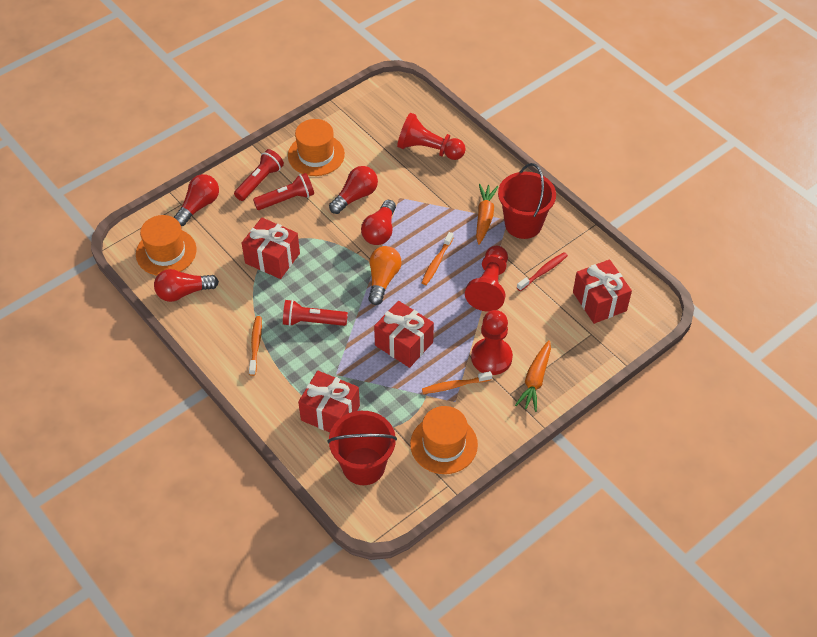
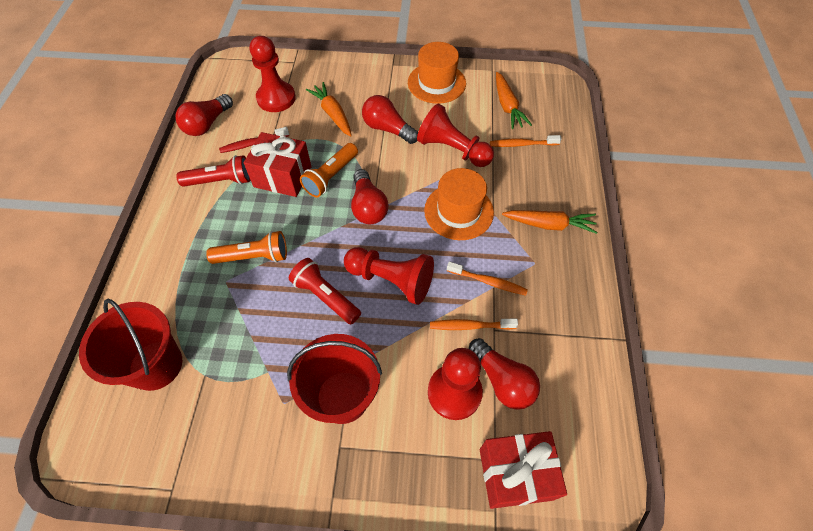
orange carrot: [476,184,499,245] [515,340,551,412] = 2 -> [306,82,352,137] [496,72,532,129] [502,210,597,234] = 3
orange flashlight: none = 0 -> [206,231,287,264] [300,143,358,197] = 2
orange hat: [136,215,197,275] [288,119,345,176] [410,406,478,474] = 3 -> [408,42,466,104] [424,168,494,240] = 2
orange light bulb: [368,246,402,305] = 1 -> none = 0
red flashlight: [234,149,284,201] [253,173,314,210] [283,300,348,326] = 3 -> [176,155,250,187] [289,258,361,324] = 2
red gift: [242,218,300,279] [298,371,360,432] [374,301,434,368] [573,259,632,324] = 4 -> [244,132,312,197] [480,431,567,509] = 2
red pawn: [397,113,466,160] [465,246,508,312] [471,310,513,375] = 3 -> [250,36,296,112] [344,247,434,305] [417,103,494,167] [428,348,483,420] = 4

